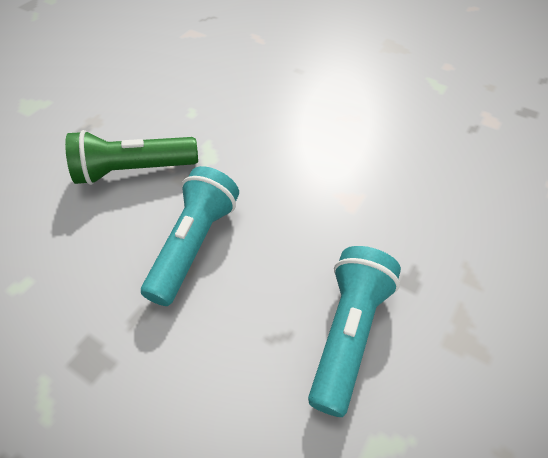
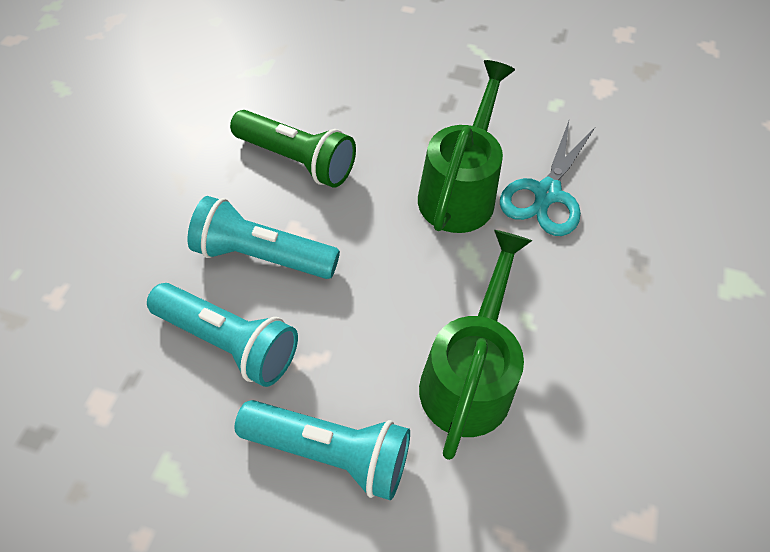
green watering can: none = 0 -> [418,60,515,233] [419,230,532,460] = 2
turquoise flashlight: [141,166,239,306] [308,246,401,417] = 2 -> [147,283,298,387] [188,196,340,279] [235,400,410,500] = 3
turquoise scissors: none = 0 -> [500,121,595,236] = 1

